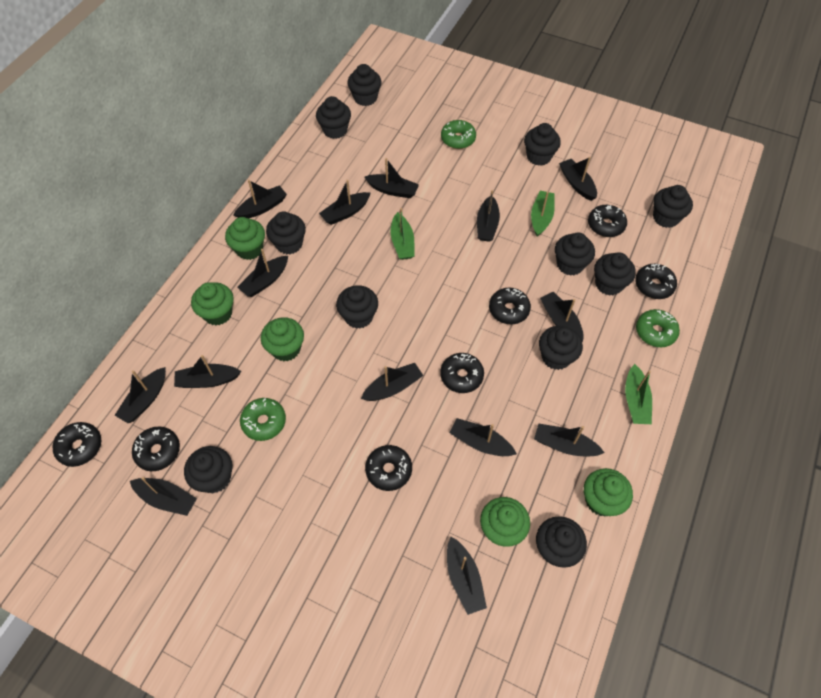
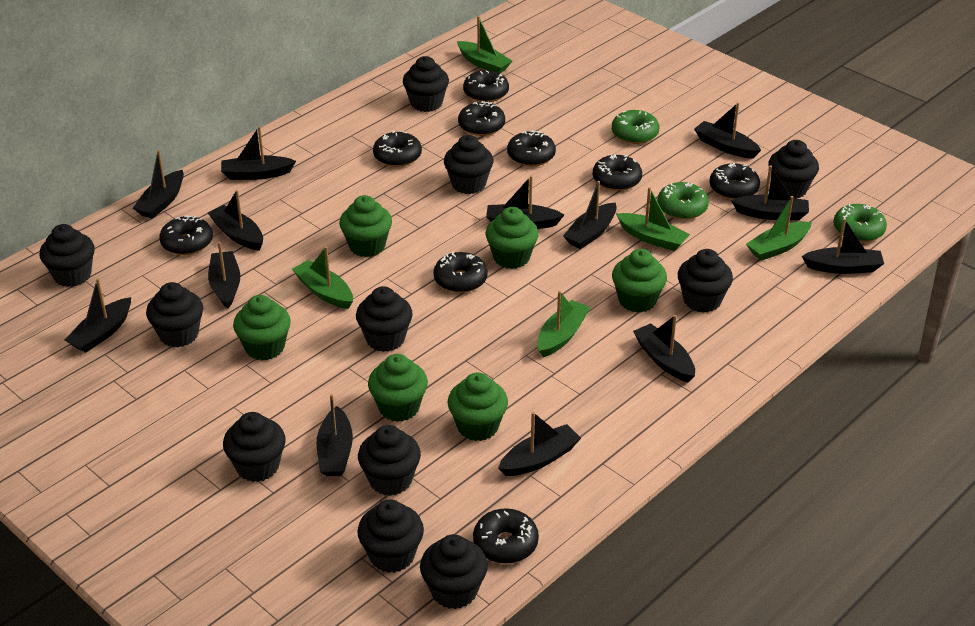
black boat: [115,367,166,423] [130,477,197,516] [174,355,241,388] [234,180,287,218] [237,249,288,297] [319,180,371,225] [361,363,423,401] [365,158,419,198] [447,537,487,615] [449,418,517,456] [477,190,500,242] [534,423,605,456] [540,291,584,342] [559,157,597,201] = 14 -> [64,278,131,353] [133,150,184,219] [208,190,263,251] [208,242,240,309] [221,126,296,180] [317,394,353,476] [486,175,564,229] [498,412,581,476] [563,181,617,249] [633,315,695,382] [694,102,761,159] [731,165,809,220] [802,218,884,274] = 13
black donut: [53,422,102,467] [132,427,180,471] [365,445,412,491] [440,353,484,393] [489,288,531,324] [588,205,627,237] [635,264,677,299] = 7 -> [159,215,213,255] [373,131,422,167] [433,252,488,293] [458,101,505,136] [463,70,509,102] [473,508,539,564] [507,130,556,166] [593,154,642,191] [709,163,760,200] = 9
green boat: [391,208,415,260] [531,191,555,236] [625,364,652,424] = 3 -> [292,246,353,309] [457,16,512,73] [537,291,591,357] [616,187,690,251] [746,196,812,261] = 5
green cupcake: [191,282,234,325] [225,217,265,260] [261,317,304,361] [480,497,530,547] [584,468,633,517] = 5 -> [233,295,291,360] [339,195,392,257] [368,354,428,422] [448,372,508,441] [486,207,539,269] [612,249,667,313] = 6

